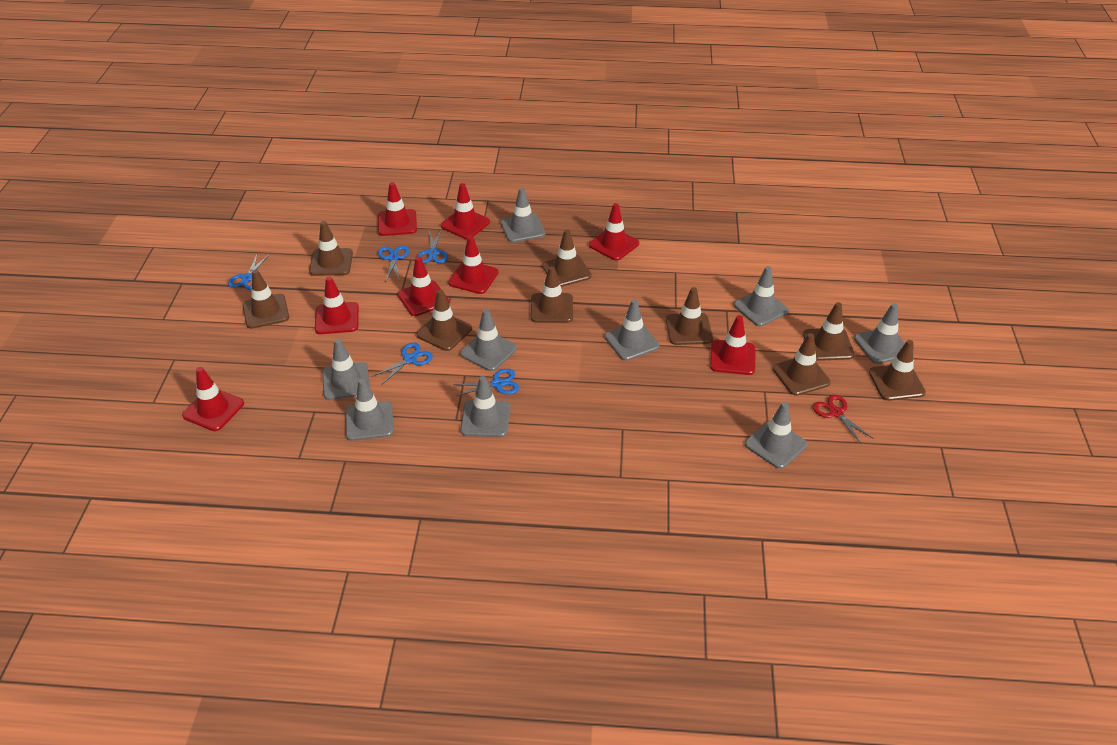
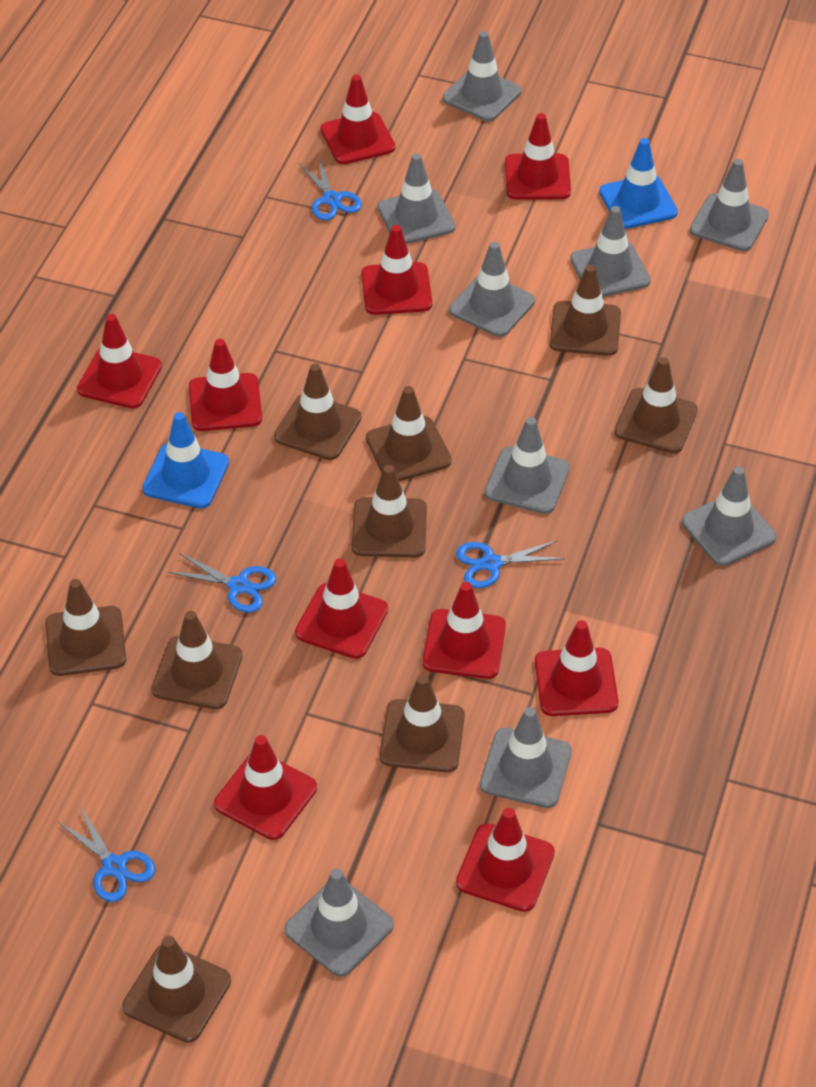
blue scissors: [228,252,270,290] [372,343,433,384] [378,246,409,282] [417,229,448,263] [453,369,519,396] = 5 -> [57,806,155,902] [168,553,276,613] [299,158,362,220] [456,540,565,588] = 4
blue traffic cone: none = 0 -> [142,412,229,508] [599,138,678,229] = 2
red scissors: [813,395,874,444] = 1 -> none = 0
red traffic cone: [182,367,244,431] [315,276,359,334] [378,182,417,236] [398,257,449,316] [441,183,490,239] [448,236,499,294] [589,203,639,261] [710,315,755,375] = 8 -> [77,314,162,409] [189,339,262,431] [214,735,317,840] [295,559,388,659] [320,75,396,164] [361,225,432,315] [423,582,506,679] [456,808,555,912] [505,113,571,200] [535,620,619,716] = 10

